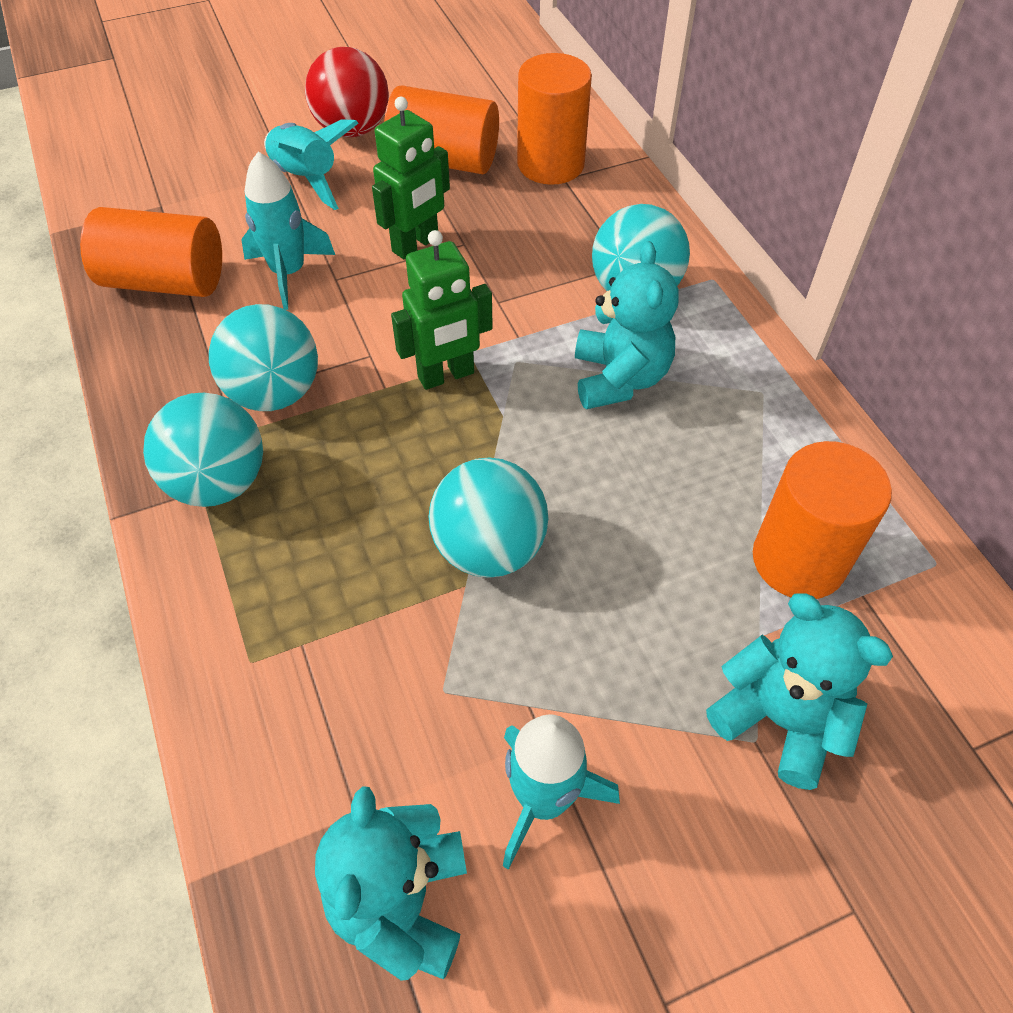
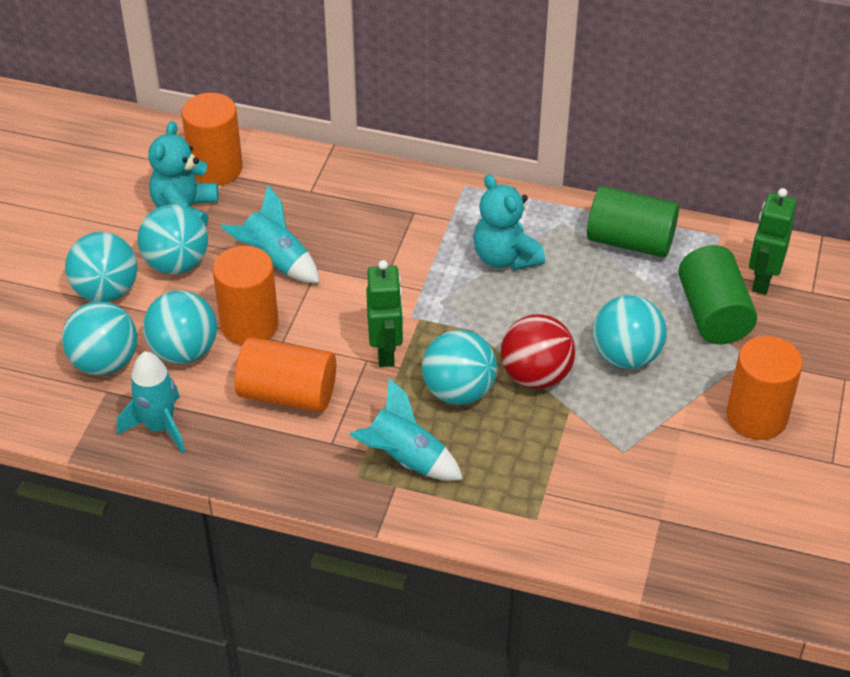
green cylinder: none = 0 -> [587,186,679,258] [678,245,757,344] = 2
turquoise ball: [143,393,263,507] [209,304,318,411] [429,457,548,578] [592,204,690,291] = 4 -> [62,301,137,375] [65,232,138,302] [137,205,208,274] [143,290,217,364] [422,330,497,405] [592,295,667,369] = 6
turquoise teddy bear: [315,786,467,981] [575,241,679,409] [706,594,893,790] = 3 -> [148,121,218,227] [473,174,545,271] = 2

